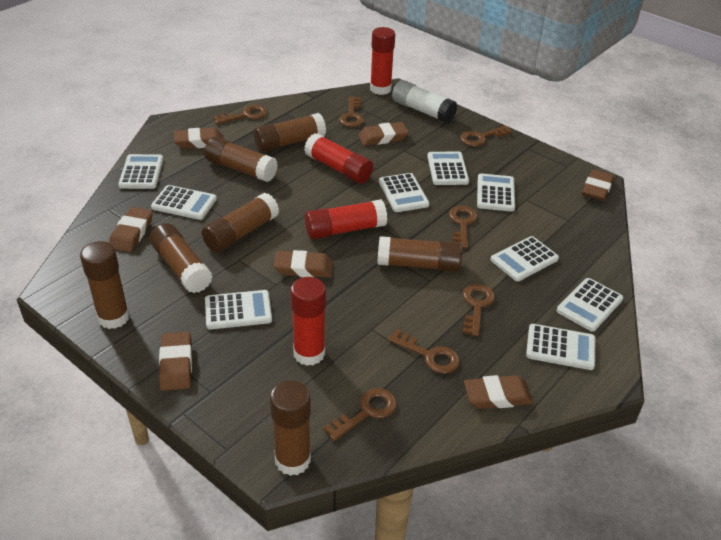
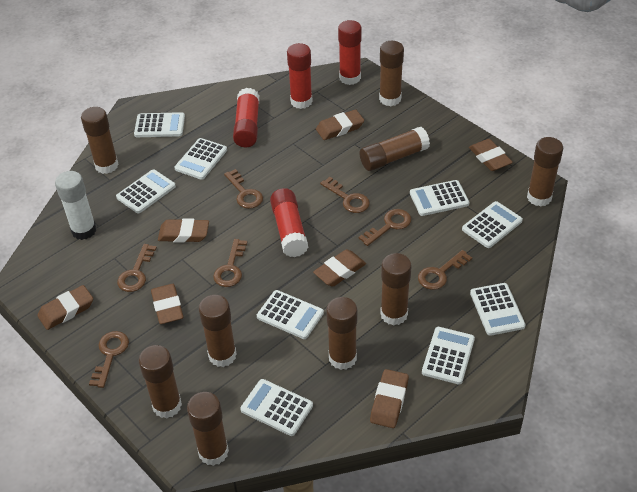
brown glue stick: [80,241,130,329] [150,223,212,293] [202,193,279,252] [204,137,278,182] [254,113,326,152] [270,380,311,476] [377,236,462,272] = 7 -> [81,107,119,174] [139,345,182,418] [187,392,229,466] [199,295,237,367] [326,297,357,370] [360,127,430,171] [379,41,404,106] [380,253,412,325] [527,137,563,207] = 9

